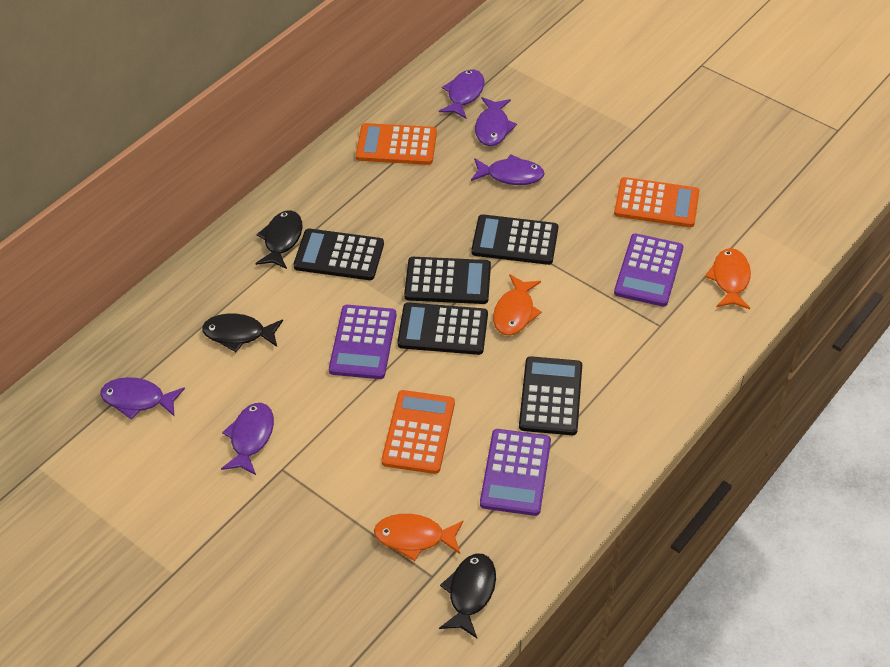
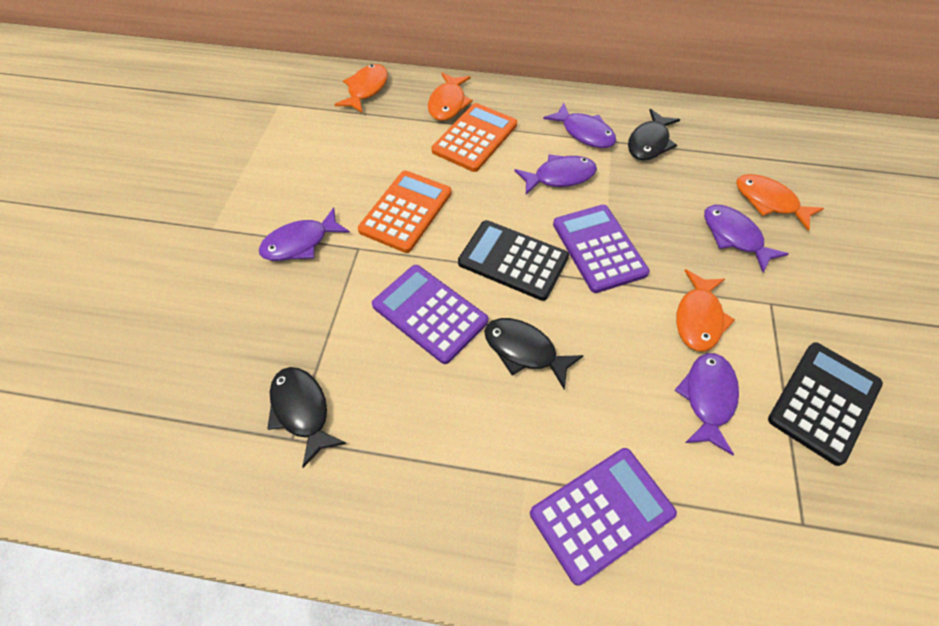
black calculator: [293,229,384,280] [397,302,488,355] [404,257,491,304] [471,214,558,265] [519,356,582,435] = 5 -> [458,220,569,301] [768,342,883,466] = 2
orange calculator: [356,123,437,165] [381,390,455,474] [614,177,699,227] = 3 -> [358,171,452,253] [431,103,517,172] = 2
orange fish: [374,514,463,561] [493,274,542,335] [705,248,751,309] = 3 -> [334,64,388,113] [428,73,473,121] [676,269,735,352] [736,174,824,231] = 4

